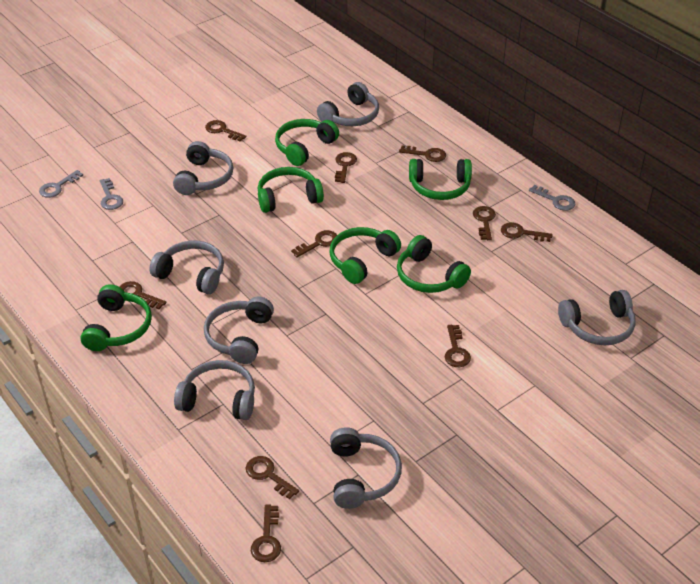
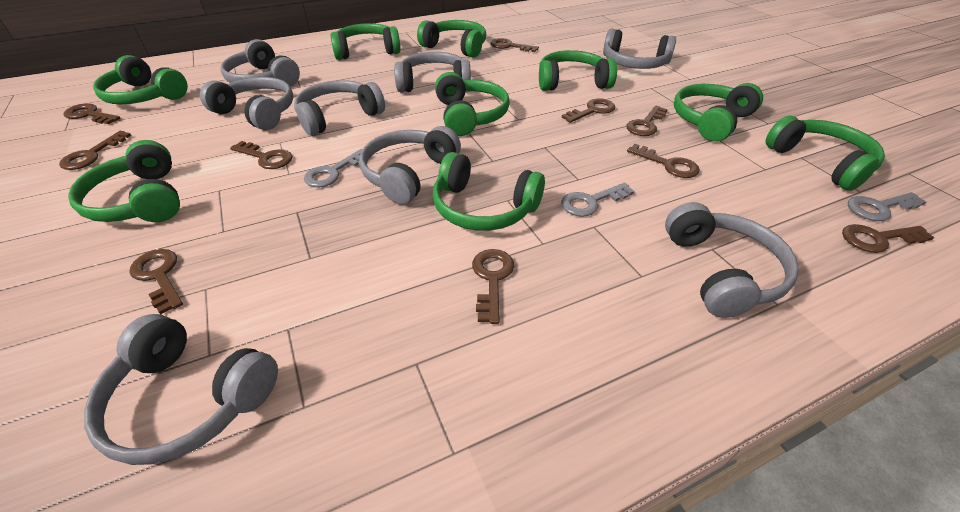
green headphones: [80,284,152,351] [258,167,324,213] [275,119,339,166] [329,227,401,284] [397,235,471,293] [409,159,472,200] = 6 -> [68,140,180,222] [93,55,188,104] [330,23,401,60] [417,20,486,58] [433,152,545,231] [435,72,510,136] [539,50,617,91] [674,83,763,141] [765,116,885,191] = 9
grey headphones: [150,241,224,294] [173,141,233,195] [174,360,255,420] [204,296,274,364] [317,82,379,126] [330,427,402,509] [558,290,636,345] = 7 -> [84,314,278,465] [200,77,294,130] [220,39,300,86] [294,80,385,136] [359,126,461,204] [394,52,471,92] [603,28,676,69] [665,202,799,318] = 8

